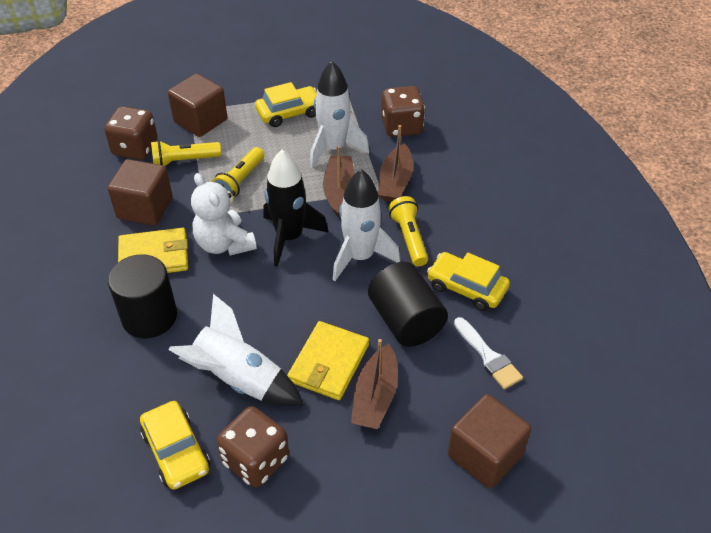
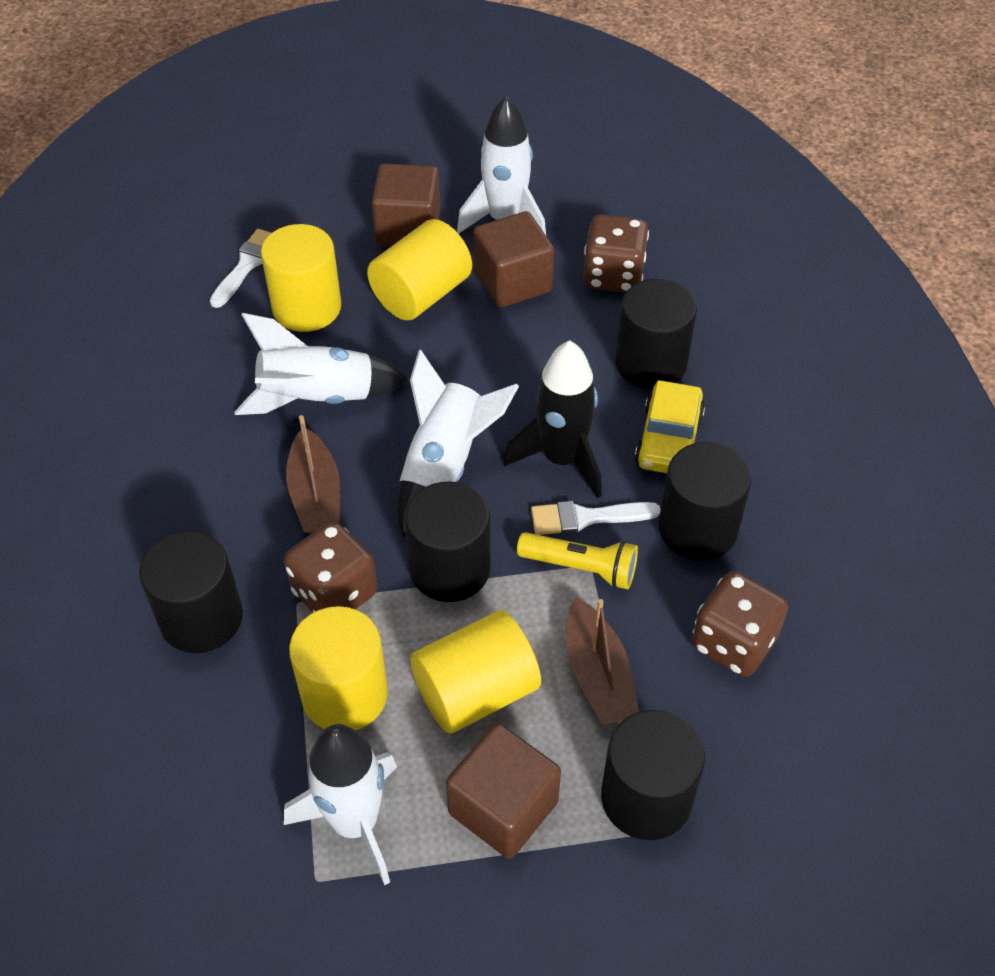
black cylinder: [108,254,177,338] [368,262,448,347] = 2 -> [139,530,243,653] [405,481,491,602] [601,710,705,840] [616,279,697,389] [659,442,752,561] = 5
brown boat: [323,146,355,217] [351,339,398,429] [378,125,413,202] = 3 -> [286,415,340,534] [566,597,639,725] = 2
white brush: [454,317,523,389] = 1 -> [210,229,271,308] [531,501,661,535] = 2
white rocket: [168,294,304,406] [310,61,369,168] [332,169,401,281] = 3 -> [234,313,409,415] [284,724,397,885] [397,349,519,537] [457,96,546,235] = 4
white teddy bear: [191,173,257,256] = 1 -> none = 0
yellow car: [140,401,210,490] [255,82,317,127] [427,252,510,311] = 3 -> [635,380,705,473] = 1
yellow cylinder: none = 0 -> [261,224,341,332] [289,606,388,730] [367,219,472,320] [410,610,541,734] = 4
yellow flashlight: [151,140,221,166] [212,147,264,197] [388,196,428,266] = 3 -> [517,532,638,589] = 1
yellow wallet: [118,228,188,273] [287,321,369,400] = 2 -> none = 0

